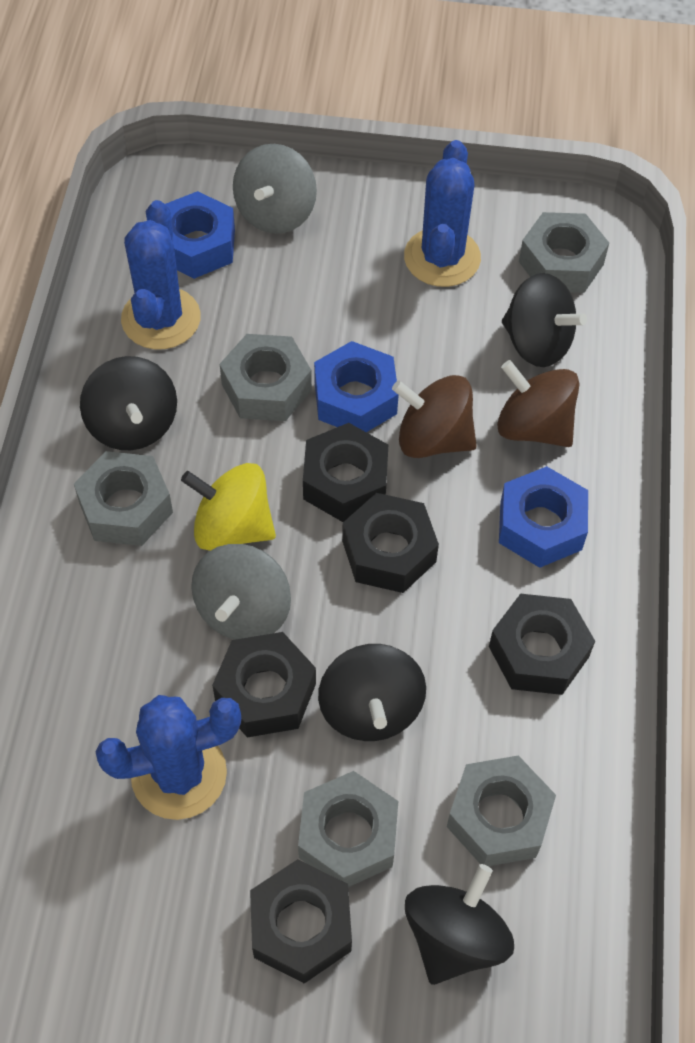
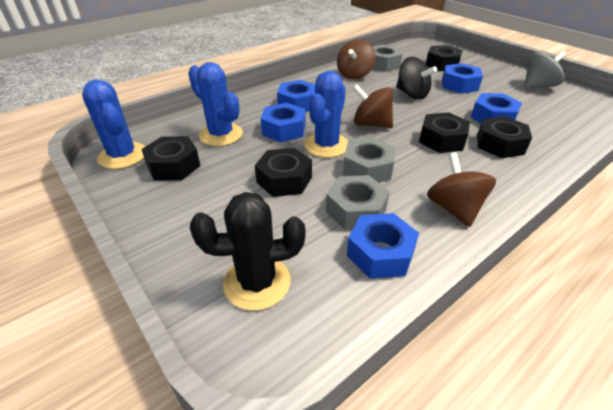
black cactus: none = 0 -> [190,192,305,310] = 1
black spinning top: [80,356,177,450] [318,644,426,741] [405,864,514,985] [502,273,587,367] = 4 -> [396,57,437,99] = 1
blue nut: [165,191,235,279] [314,341,399,432] [499,466,588,568] = 3 -> [261,103,306,142] [277,80,315,112] [347,213,419,279] [442,63,483,94] [470,93,522,123] = 5
brown spinning top: [392,375,477,458] [497,360,580,447] = 2 -> [337,39,376,79] [352,84,393,128] [427,152,496,227] = 3
grey nut: [74,451,173,546] [220,334,312,421] [298,771,398,887] [447,755,556,866] [519,212,609,293] = 5 -> [326,175,390,230] [343,137,395,183] [372,45,402,72] = 3
grey spinning top: [191,544,291,640] [233,144,317,234] = 2 -> [525,51,566,89] = 1
yellow spinning top: [181,463,276,551] = 1 -> none = 0

